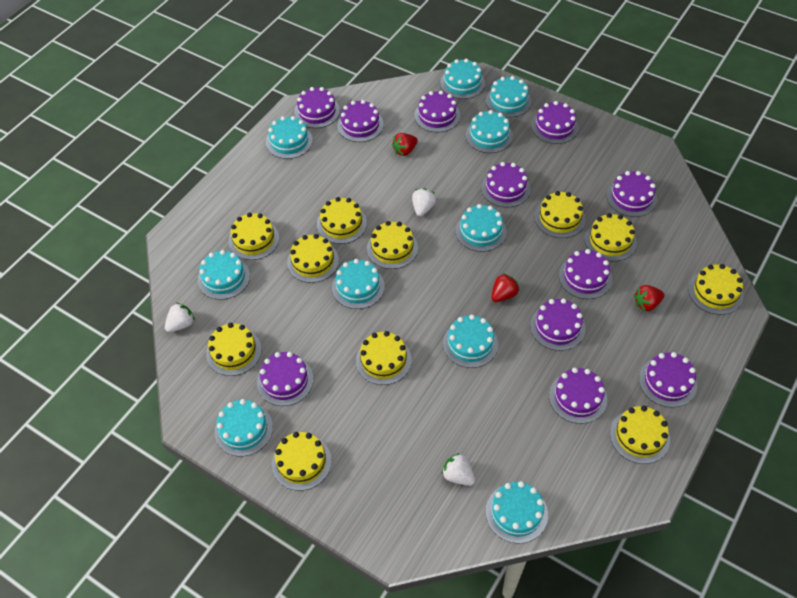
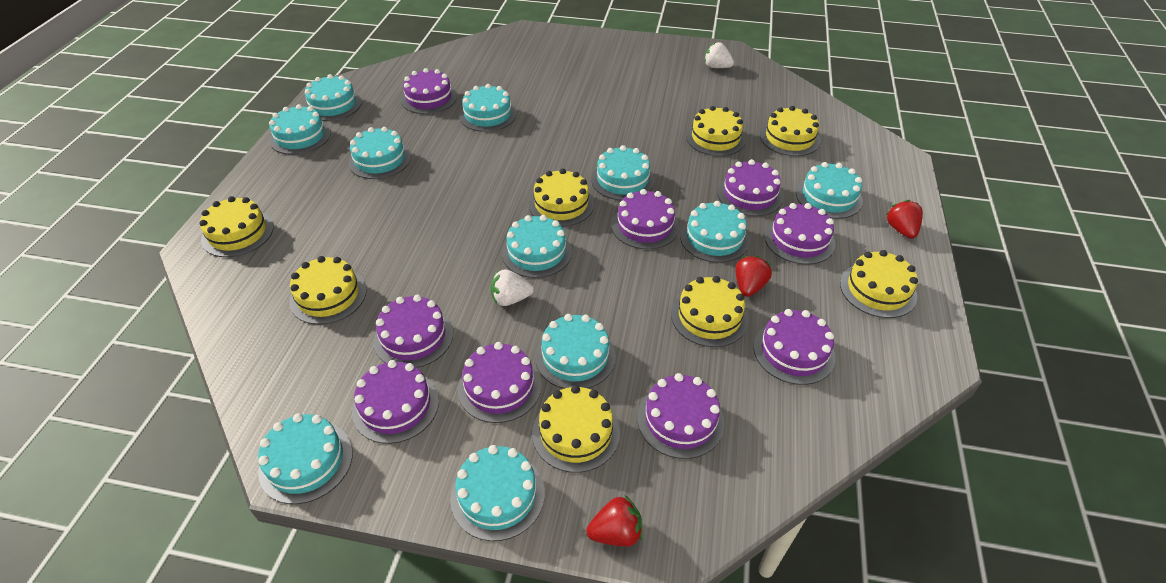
purple cake: [257,352,313,406] [294,87,340,128] [337,100,384,142] [414,90,460,132] [481,162,531,207] [530,298,585,351] [531,101,578,144] [549,368,607,424] [559,249,612,299] [607,171,657,217] [639,352,697,408] = 11 -> [352,360,439,444] [373,295,453,368] [401,68,457,114] [458,342,541,423] [612,189,679,249] [637,373,725,459] [717,159,783,216] [753,309,835,385] [764,203,835,264] = 9
turquoise cake: [198,250,250,300] [214,399,273,457] [266,116,313,159] [332,259,385,309] [440,59,485,99] [443,314,498,368] [456,204,506,252] [466,110,513,153] [486,76,531,117] [486,481,548,544] = 10 -> [258,413,353,504] [269,104,331,155] [304,74,362,121] [348,127,411,179] [450,445,545,541] [459,84,516,132] [502,215,572,278] [535,314,616,389] [591,145,655,200] [680,201,750,263] [796,162,863,219] = 11
white strawberry: [165,303,195,332] [412,188,436,216] [442,453,475,486] = 3 -> [491,269,534,306] [704,42,734,68] = 2
yellow cake: [206,323,262,376] [229,213,279,260] [272,432,332,491] [287,234,339,283] [317,197,367,244] [356,331,412,385] [367,221,418,269] [535,191,586,238] [585,213,637,262] [610,406,670,464] [688,264,743,315] = 11 -> [199,196,274,257] [289,256,367,325] [529,169,594,226] [532,385,620,473] [671,276,748,347] [686,106,746,156] [760,106,820,156] [840,250,918,318] = 8

